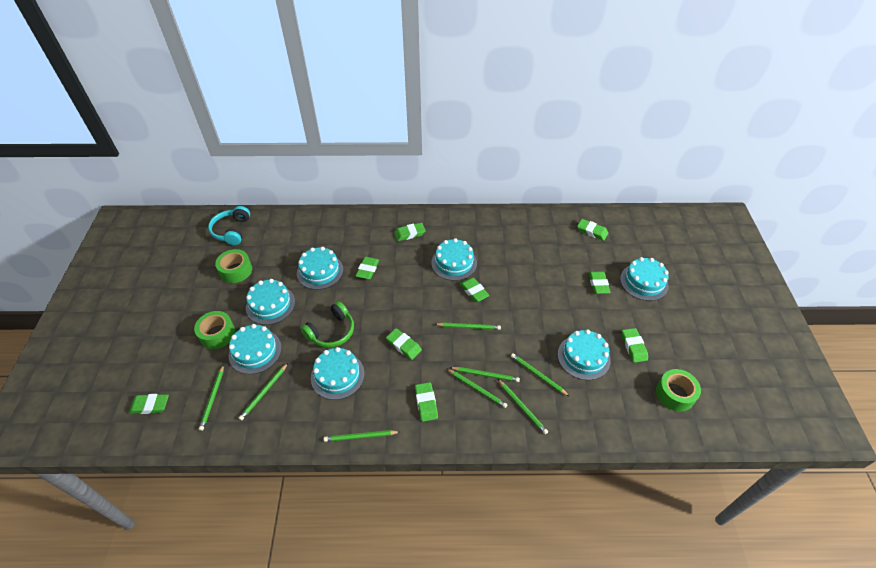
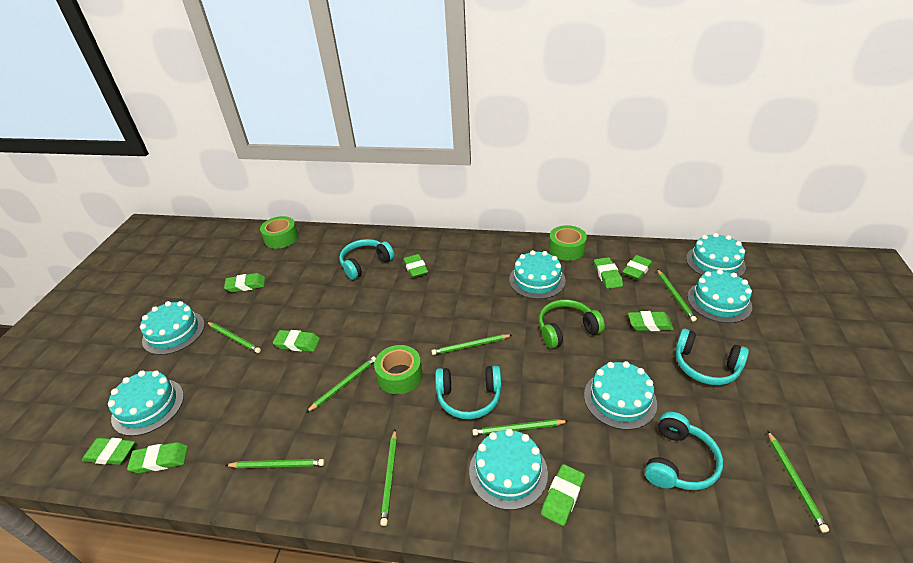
turquoise headphones: [208,206,250,245] = 1 -> [339,239,395,280] [435,366,502,419] [645,412,723,490] [675,329,749,385] = 4

